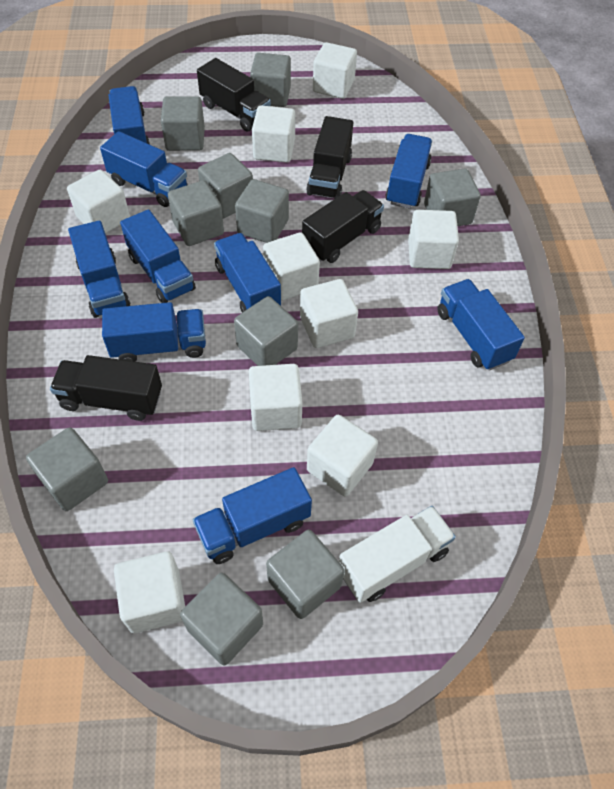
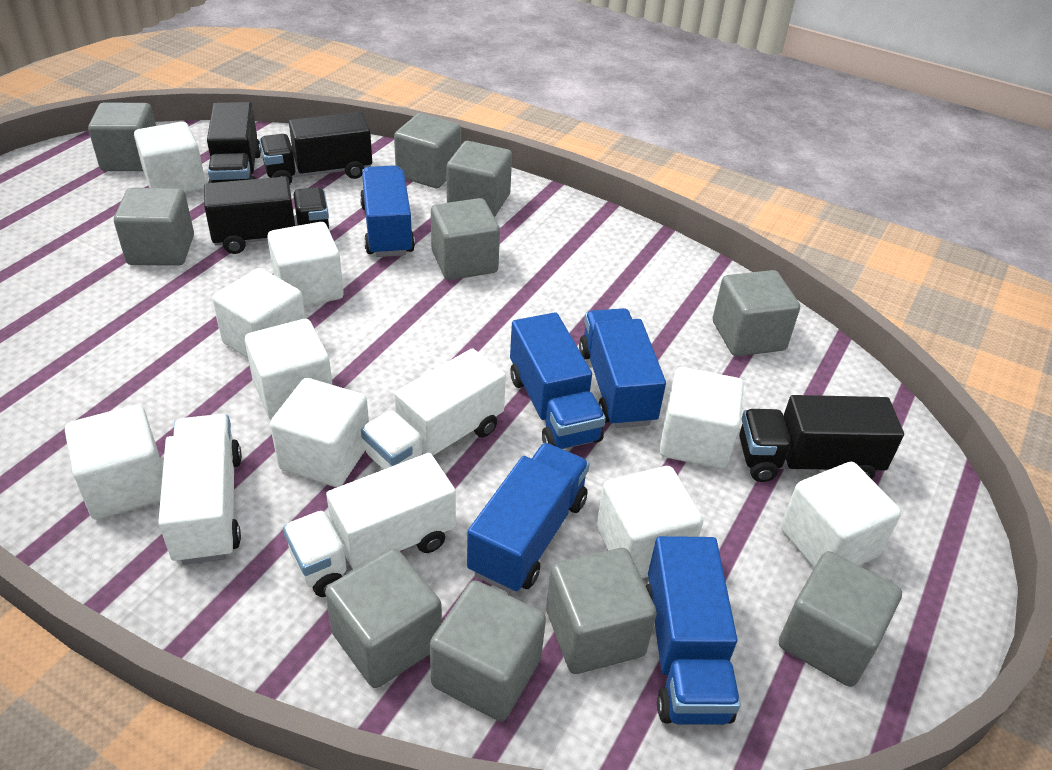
blue truck: [68,221,131,318] [100,131,187,207] [102,302,206,362] [109,86,150,145] [120,209,196,303] [192,467,312,564] [214,233,281,313] [386,134,432,209] [437,279,525,371] = 9 -> [360,165,415,257] [467,443,590,593] [510,312,606,449] [579,308,666,428] [646,536,741,725] = 5
white truck: [339,506,456,603] = 1 -> [158,414,242,565] [283,453,456,597] [361,348,506,470] = 3

